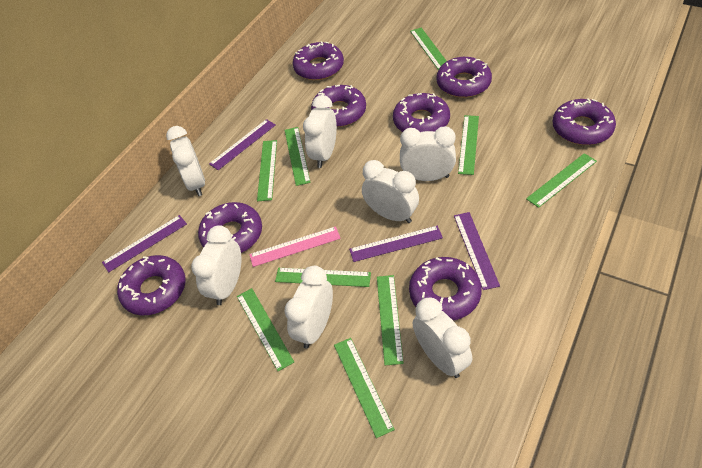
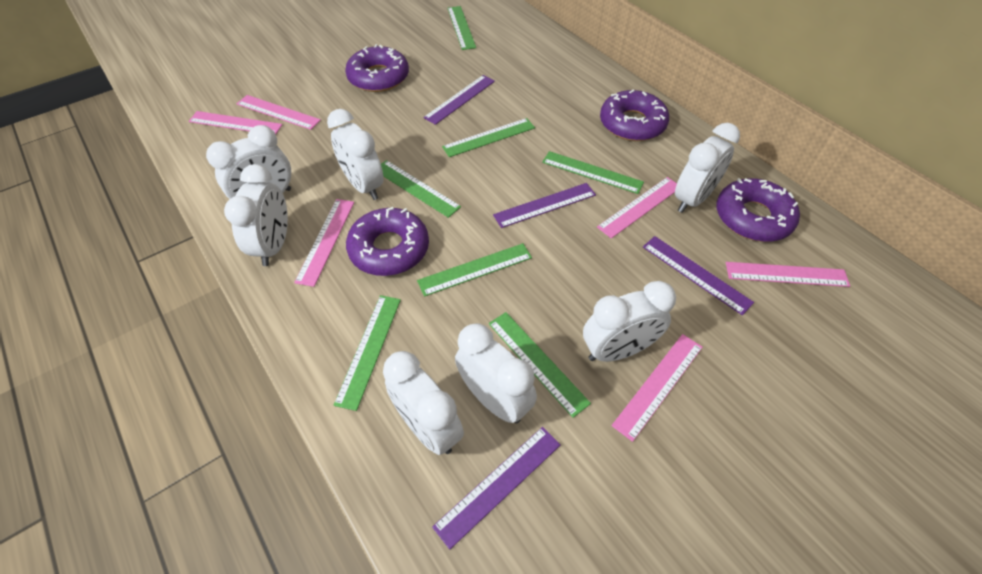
green ruler: [237,288,294,371] [257,140,277,201] [275,268,371,287] [285,127,311,186] [334,338,395,438] [377,275,404,365] [410,28,447,70] [458,115,479,175] [526,153,597,208] = 9 -> [334,295,401,411] [381,160,461,218] [417,243,532,297] [442,118,535,157] [448,6,476,50] [489,312,591,418] [542,151,644,194] = 7
pink ruler: [249,226,341,267] = 1 -> [189,111,283,135] [237,95,321,130] [294,199,354,287] [597,177,677,238] [611,334,703,442] [726,262,850,287] = 6
purple donut: [117,255,186,315] [198,202,262,253] [293,41,344,80] [311,85,366,127] [393,93,450,132] [409,257,482,320] [436,57,492,98] [553,98,616,145] = 8 -> [345,44,409,92] [346,207,429,276] [600,90,669,141] [716,178,800,242] = 4

